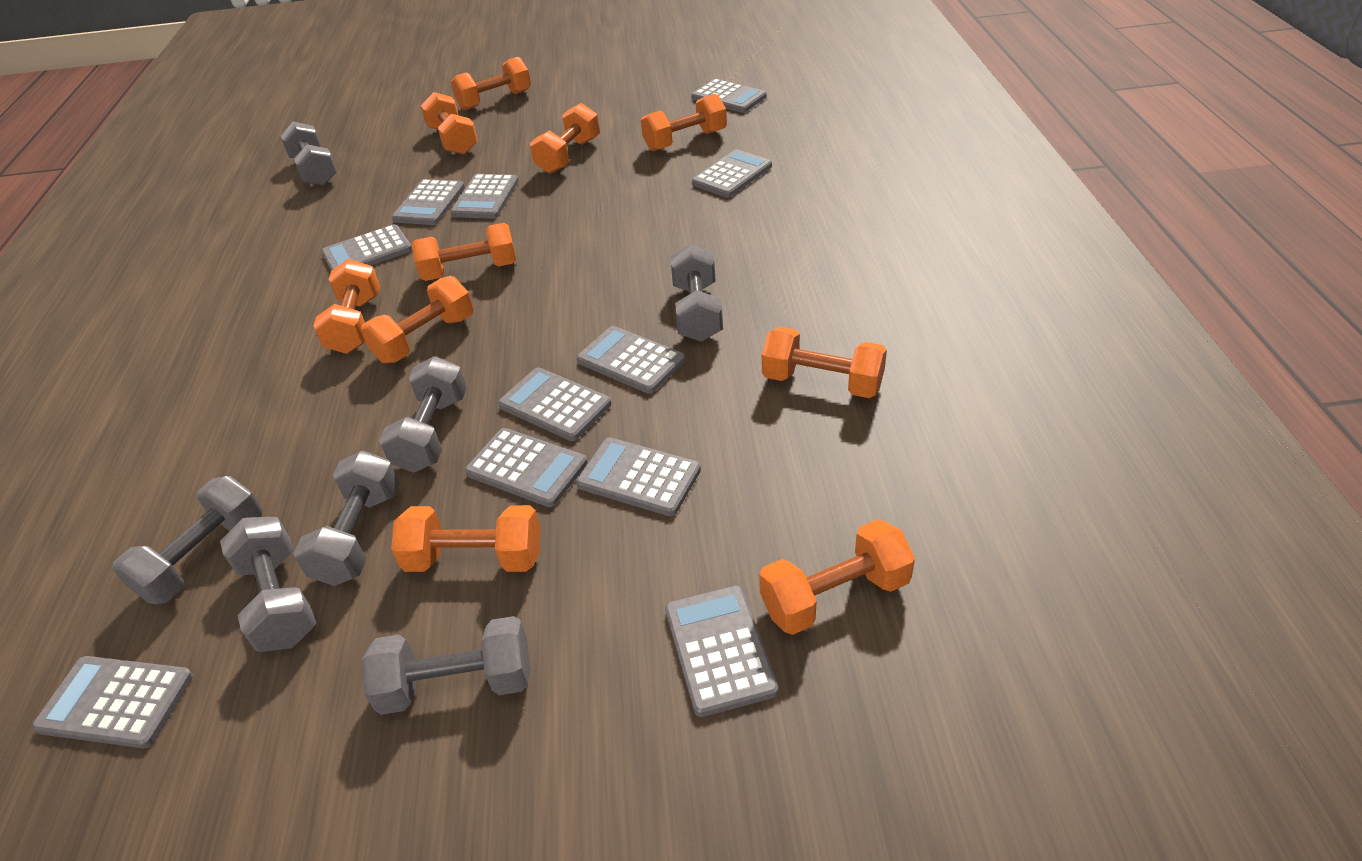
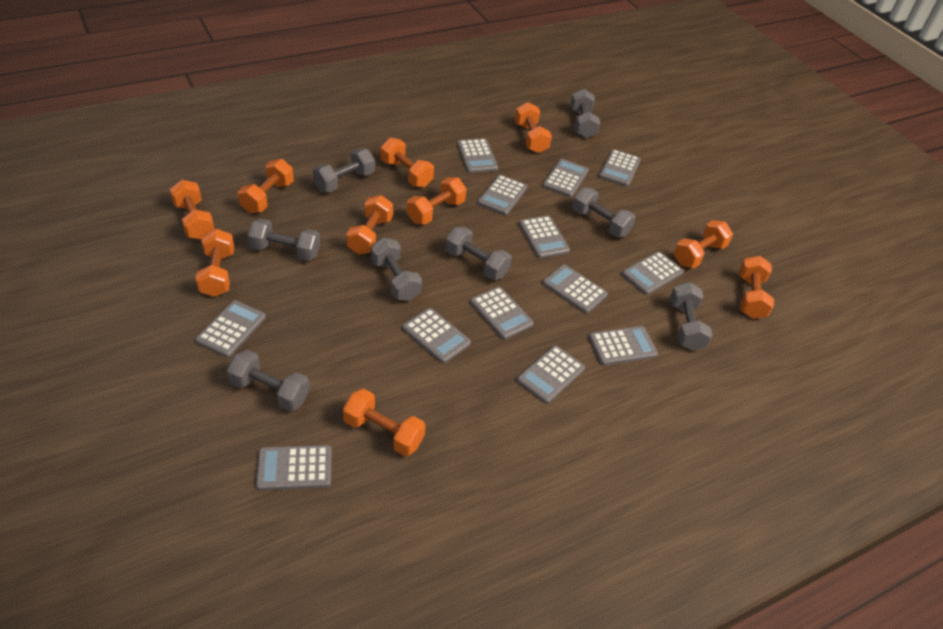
grey calculator: [32,656,193,748] [321,224,412,271] [392,179,465,225] [450,174,519,219] [465,428,588,507] [498,367,612,441] [576,326,685,394] [576,437,701,516] [665,585,778,717] [691,79,767,113] [692,149,772,198] = 11 -> [195,300,266,357] [256,445,332,490] [402,308,471,363] [457,138,498,173] [470,286,534,340] [477,175,527,215] [517,345,585,404] [519,215,570,258] [542,159,589,197] [542,264,608,313] [589,326,658,365] [599,149,641,187] [622,251,683,295] = 13
grey dumbbell: [112,476,262,604] [220,517,316,652] [280,122,337,186] [293,450,399,586] [362,616,530,715] [379,356,467,473] [670,244,723,342] = 7 -> [227,350,310,411] [248,219,320,261] [313,148,375,193] [371,238,422,301] [445,227,512,280] [570,89,600,138] [572,187,636,237] [670,282,713,351] = 8

